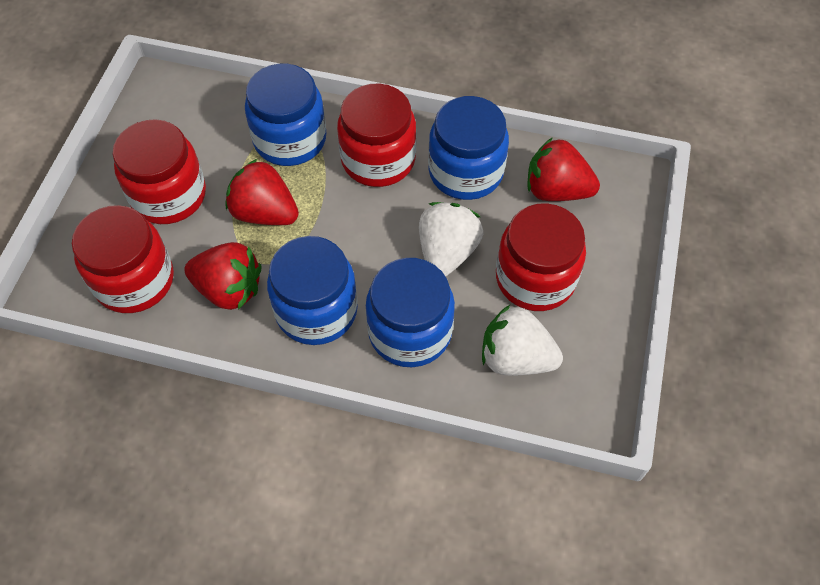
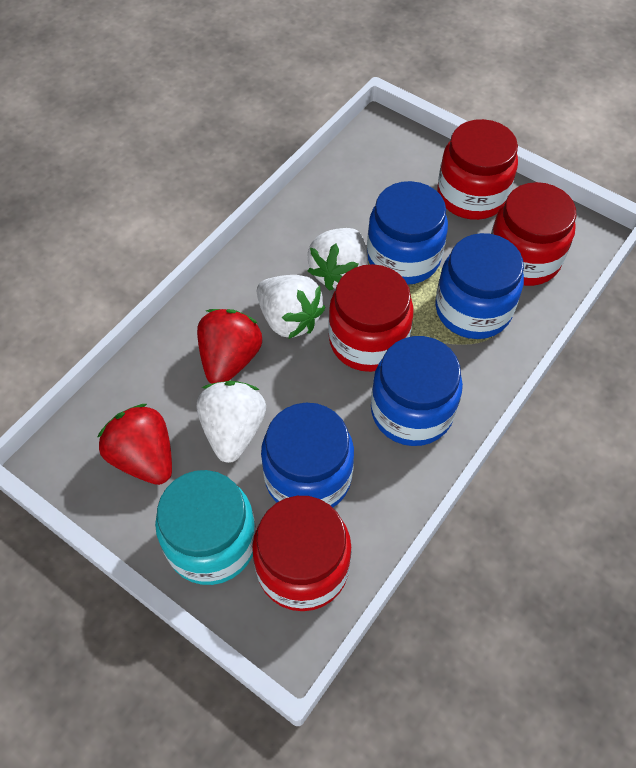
red strawberry: [184,242,262,310] [226,159,299,225] [527,137,600,201] = 3 -> [97,404,172,485] [197,309,262,384] = 2
turquoise jar: none = 0 -> [155,470,256,585] = 1
white strawberry: [419,202,483,277] [482,304,563,375] = 2 -> [197,381,266,463] [257,275,325,339] [308,228,368,291] = 3

